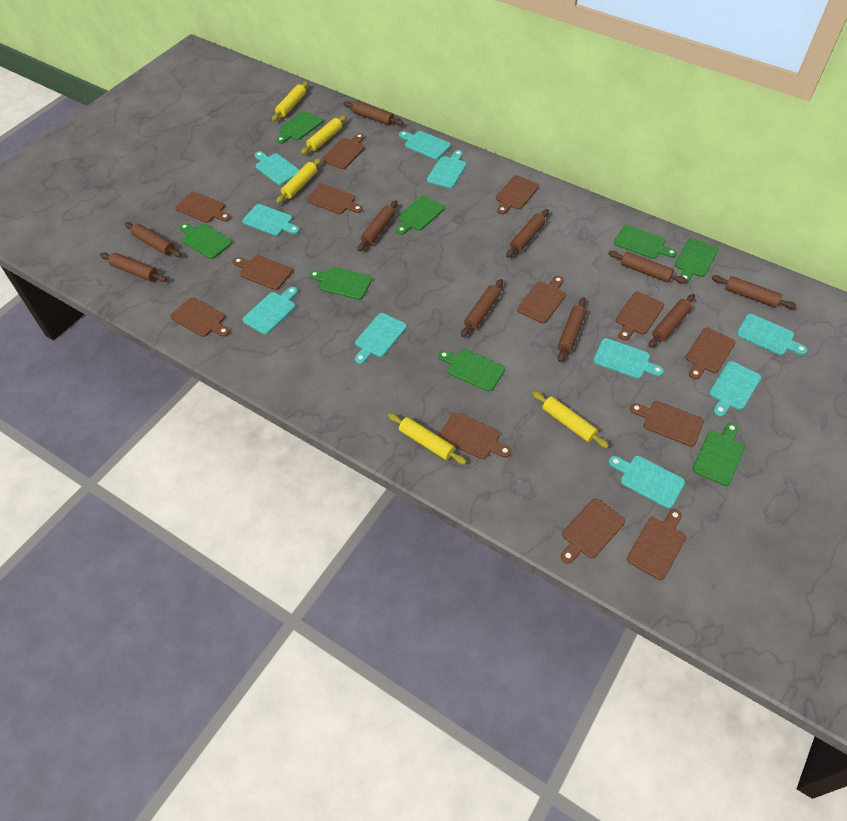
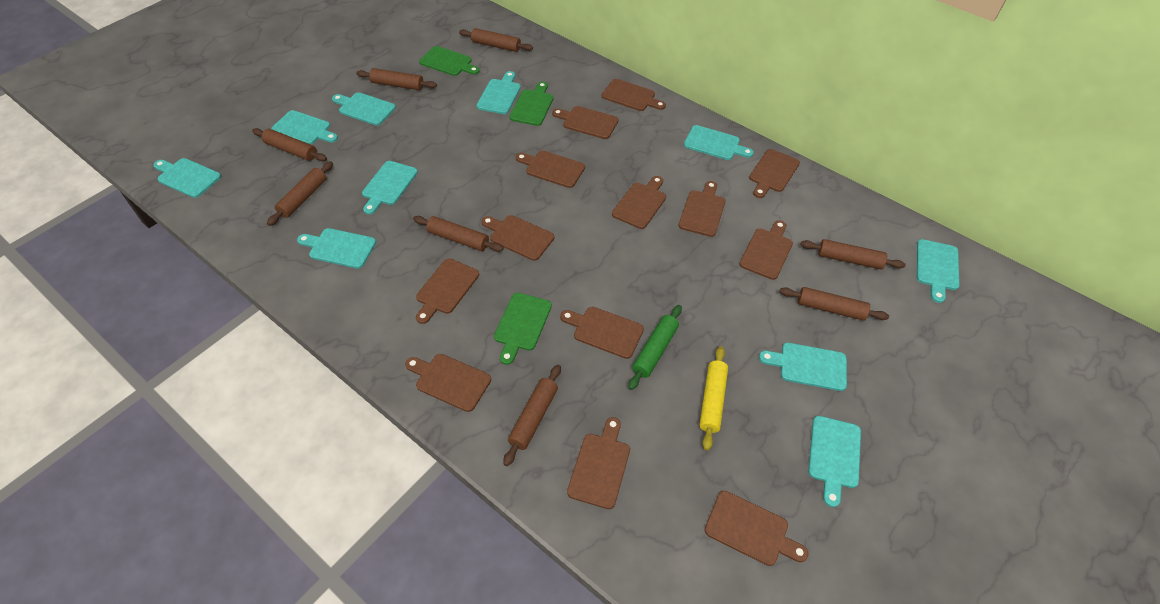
brown rolling pin: [100,252,167,282] [124,222,182,257] [343,101,403,126] [357,200,398,251] [461,279,503,337] [506,209,549,258] [558,298,586,362] [608,251,687,284] [649,294,695,348] [711,275,796,309] = 10 -> [252,128,327,161] [267,161,333,226] [356,68,437,90] [413,216,503,252] [459,28,533,52] [503,365,561,466] [779,287,889,321] [800,239,905,269] = 8
green cutting board: [180,223,232,259] [276,111,323,144] [309,267,372,300] [396,195,445,235] [438,349,505,392] [614,225,677,259] [675,238,719,283] [693,423,745,486] = 8 -> [419,46,480,76] [494,293,552,365] [510,82,554,126] = 3
green rolling pin: none = 0 -> [628,305,682,390] = 1
yellow rolling pin: [272,81,309,121] [276,158,321,203] [301,115,347,155] [388,413,467,465] [532,391,609,448] = 5 -> [699,346,728,450] = 1

